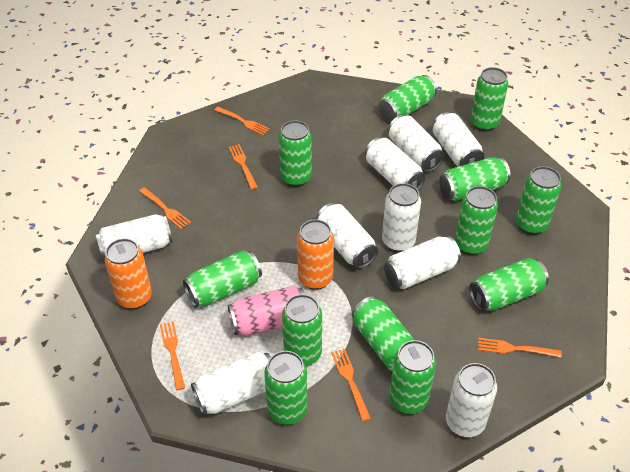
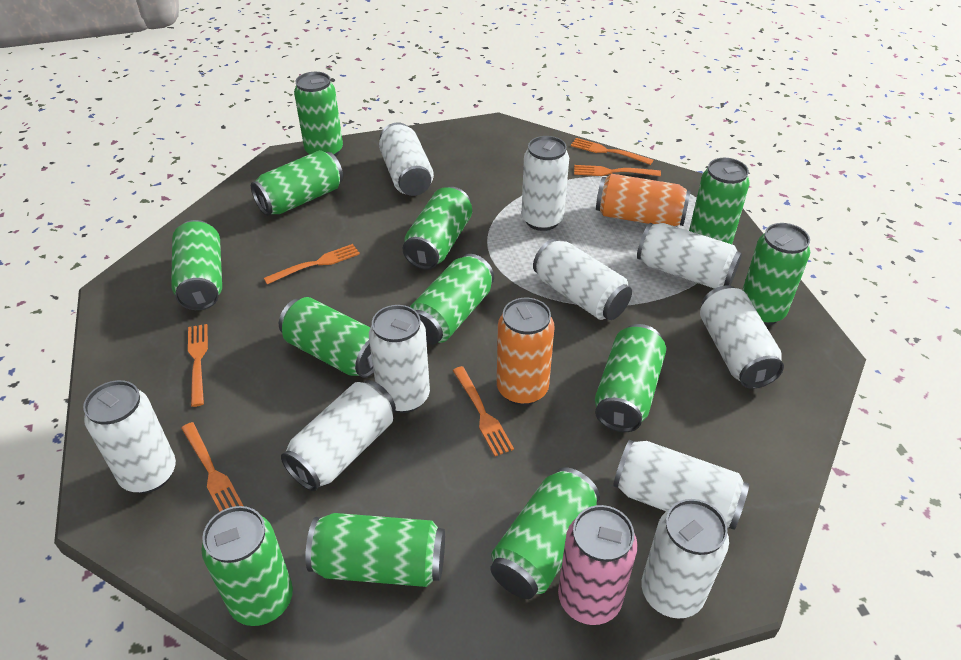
white can: [96,214,173,260] [191,352,271,415] [316,203,378,269] [365,137,426,190] [382,183,421,252] [384,236,461,289] [388,115,445,172] [433,112,484,167] [446,363,497,437] = 9 -> [83,380,176,493] [281,380,396,491] [369,305,430,413] [379,122,434,196] [521,136,569,231] [533,239,632,320] [613,440,749,530] [637,223,742,289] [642,499,729,619] [700,285,784,389] = 10

